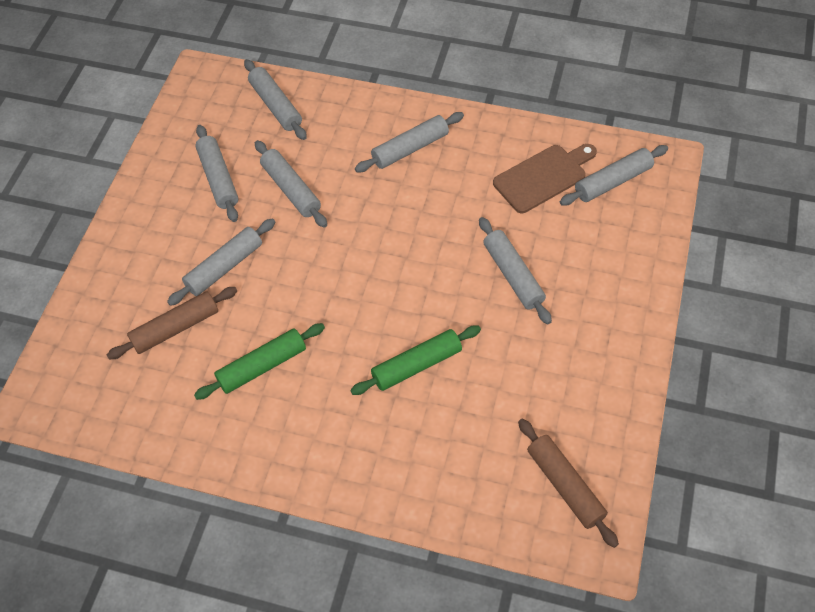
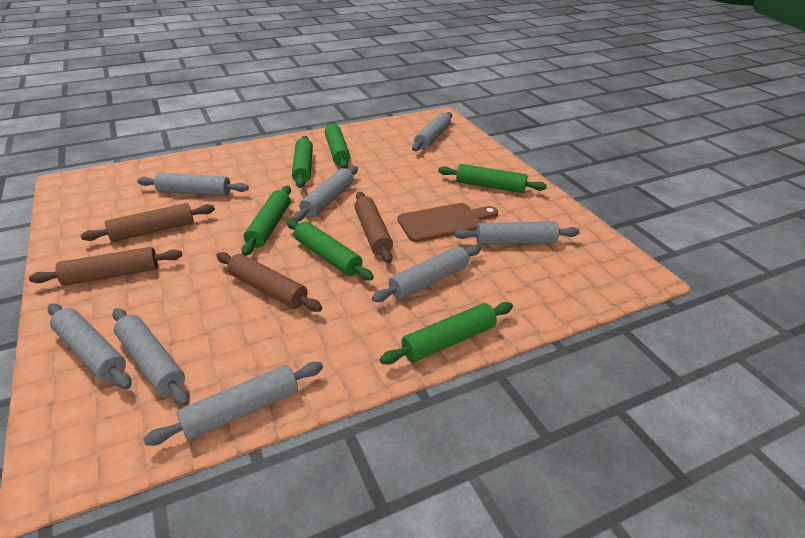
brown rolling pin: [107,287,237,360] [518,419,619,548] = 2 -> [29,247,182,286] [81,203,215,242] [216,252,322,312] [354,192,393,263] = 4
green rolling pin: [194,323,325,400] [350,325,481,395] = 2 -> [241,186,291,256] [286,219,374,281] [292,136,313,188] [325,122,350,169] [380,302,513,365] [438,164,547,193] = 6
grey rolling pin: [167,218,275,306] [195,125,238,222] [244,59,307,140] [255,140,327,228] [355,112,464,172] [479,217,552,324] [560,145,668,206] = 7 -> [48,304,132,389] [112,308,190,406] [137,173,249,196] [143,362,323,446] [293,166,358,222] [372,245,481,302] [412,112,452,151] [454,222,580,245] = 8

